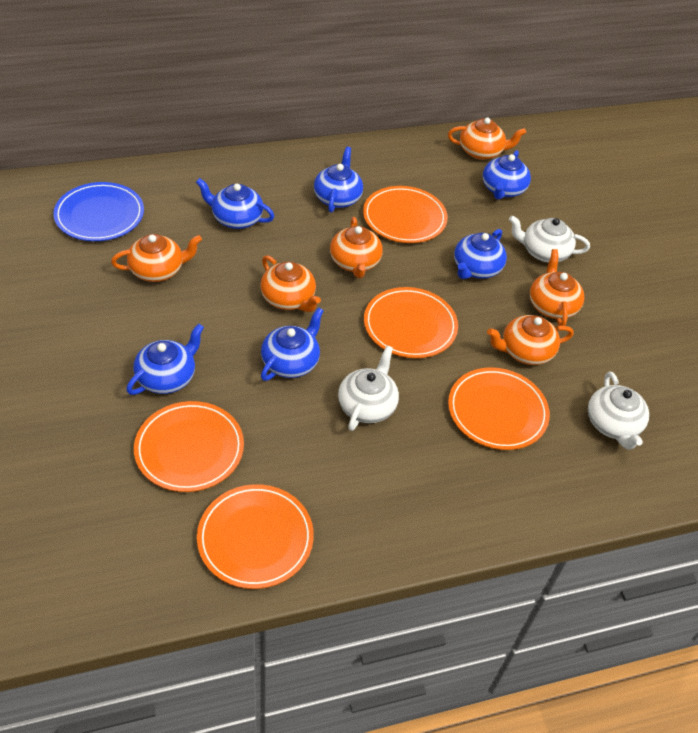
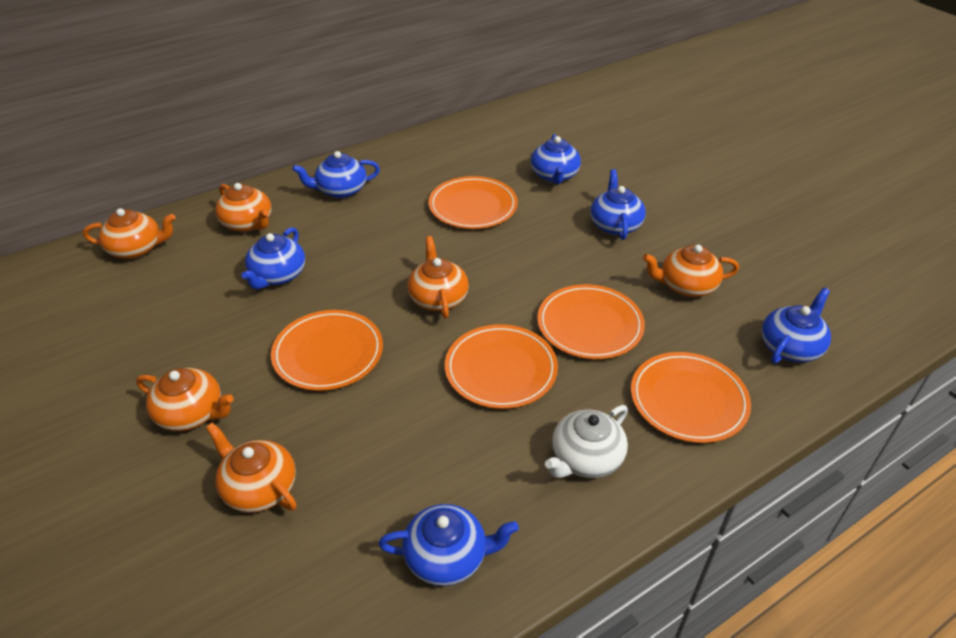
blue plate: [53,182,144,241] = 1 -> none = 0
white teapot: [338,346,399,431] [509,215,590,263] [588,371,649,450] = 3 -> [545,405,628,478] = 1

